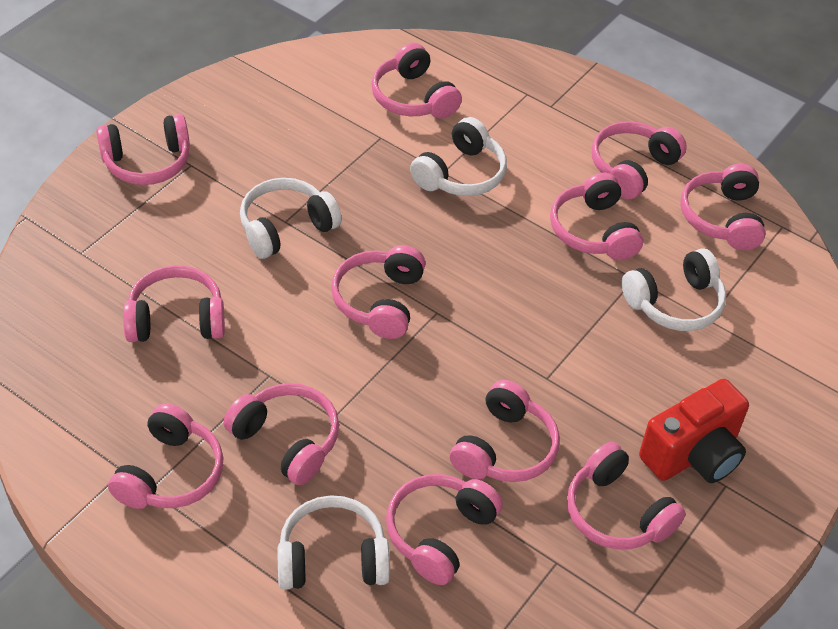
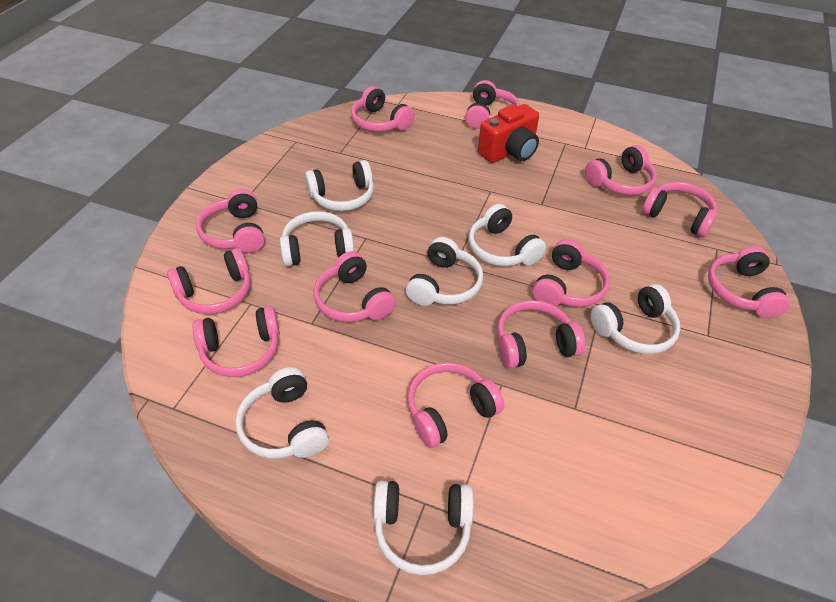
white headphones: [240,178,342,259] [277,495,390,590] [410,117,507,196] [622,248,726,331] = 4 -> [235,367,329,459] [280,211,355,266] [305,160,374,211] [373,480,474,575] [406,237,483,306] [468,204,546,266] [591,284,680,354] = 7

